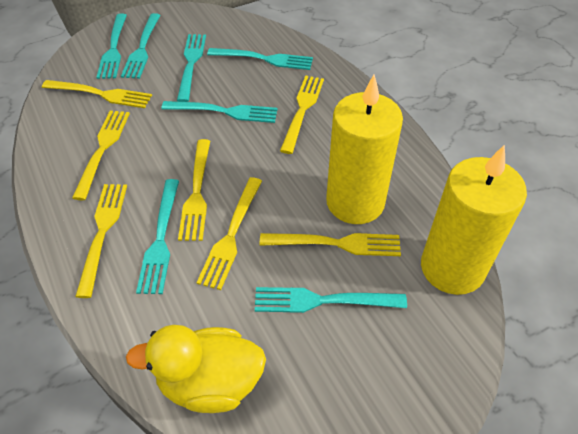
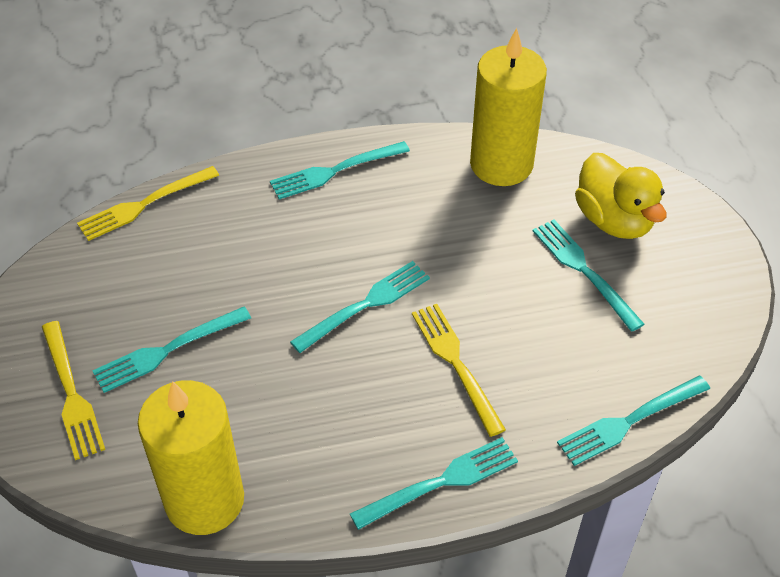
turquoise fork: [96,14,127,79] [121,13,161,79] [136,179,179,294] [161,101,278,123] [177,34,206,102] [207,48,313,70] [255,287,407,313] = 7 -> [92,307,251,393] [270,141,410,199] [290,261,430,353] [350,437,518,530] [533,220,644,332] [557,376,710,466] = 6
yellow fork: [42,80,152,108] [72,110,130,200] [75,184,127,298] [178,139,210,241] [196,177,262,290] [260,233,401,256] [280,76,324,154] = 7 -> [42,321,105,460] [77,166,219,241] [412,304,506,437] = 3

